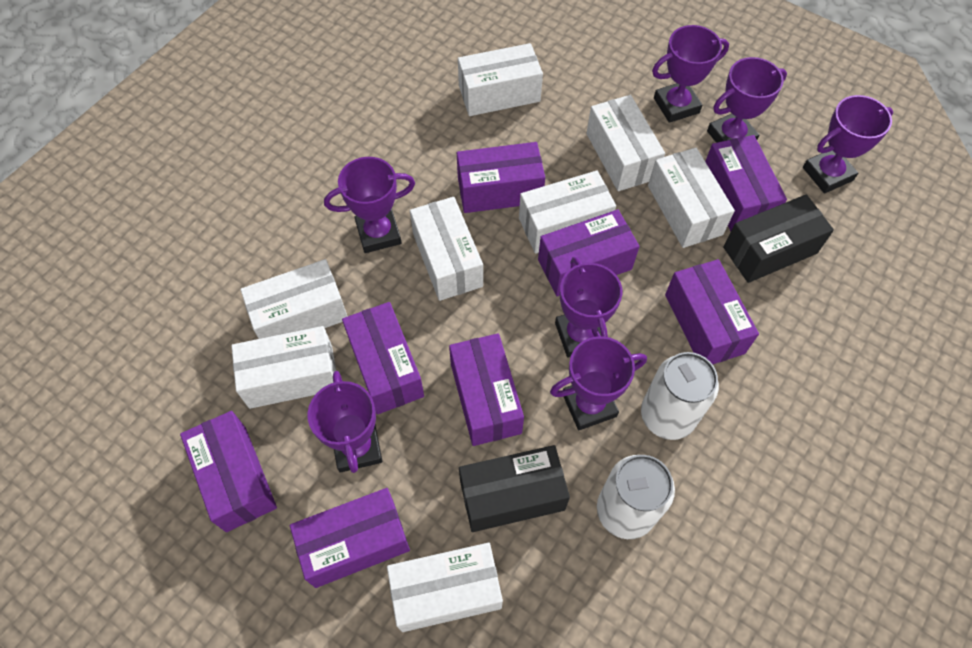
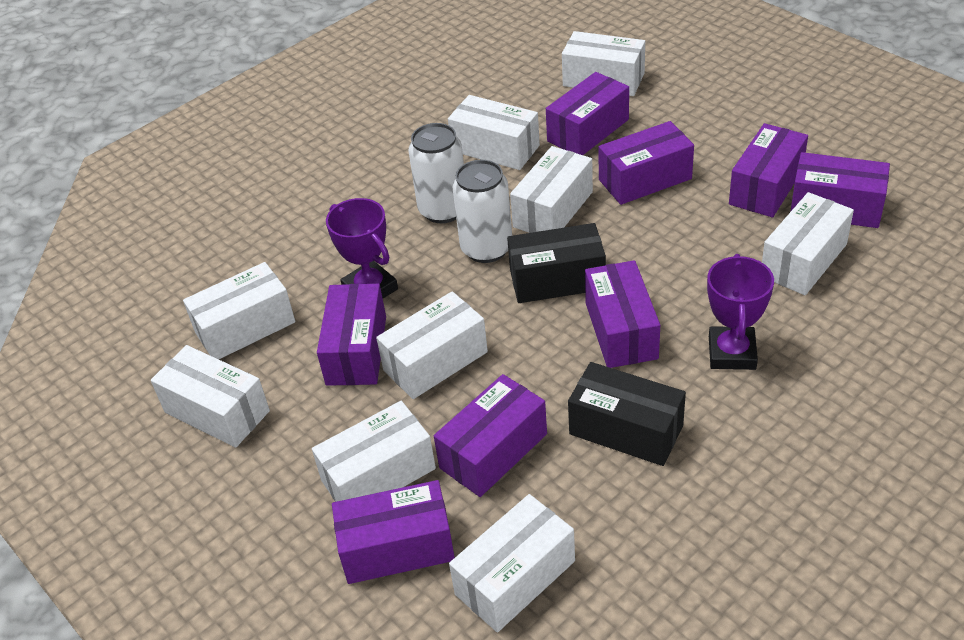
purple trophy: [307,371,382,473] [324,157,415,253] [550,336,647,430] [555,257,622,358] [652,25,729,123] [707,57,787,143] [803,95,893,193] = 7 -> [326,198,398,298] [707,254,774,370] = 2
white box: [231,326,336,409] [240,259,348,339] [387,543,503,632] [410,197,483,301] [458,43,543,116] [519,170,616,254] [586,95,665,191] [648,148,735,248] = 8 -> [151,345,270,448] [183,262,295,359] [312,401,436,502] [376,291,488,399] [448,95,540,170] [449,494,575,632] [510,146,593,233] [562,31,645,96] [762,192,854,295] = 9

